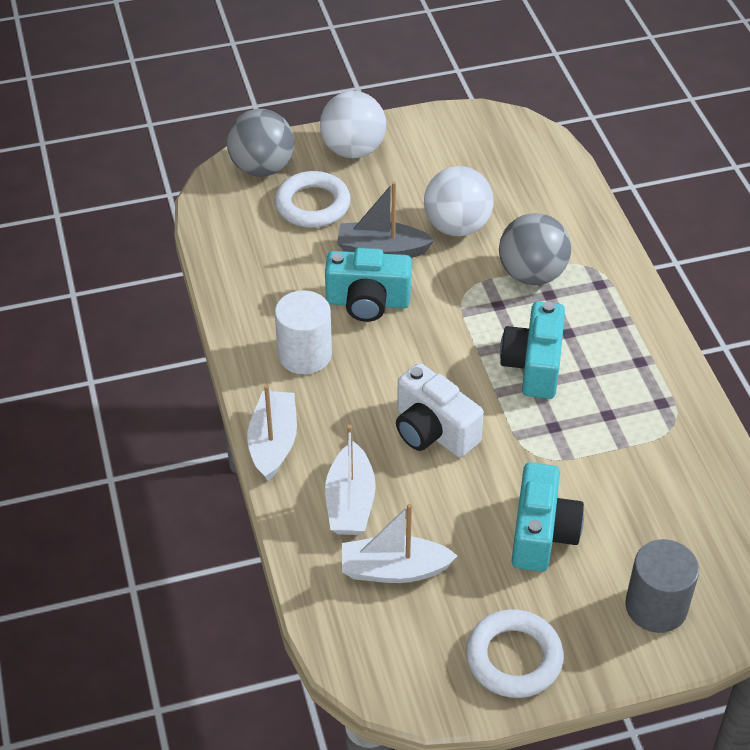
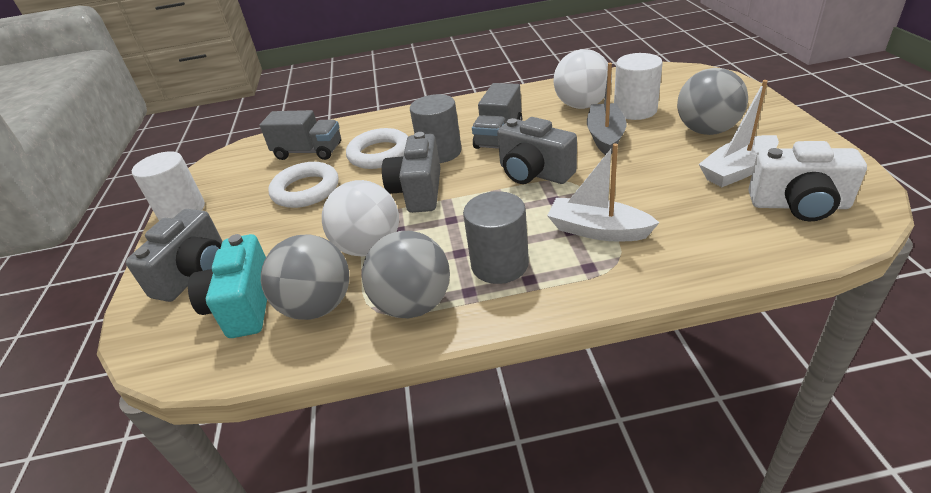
grey ball: [227,109,294,177] [499,213,571,285] = 2 -> [261,235,349,320] [362,231,450,318] [677,68,748,135] = 3
grey camera: none = 0 -> [126,209,223,302] [382,132,441,213] [497,117,577,184] = 3
grey cylinder: [625,539,699,633] = 1 -> [410,94,462,163] [463,191,529,284] = 2
grey truck: none = 0 -> [260,110,341,160] [472,83,522,149] = 2
turquoise camera: [325,248,412,322] [500,301,565,399] [512,462,584,572] = 3 -> [188,234,267,338] = 1
white boat: [247,385,297,481] [325,425,376,535] [342,504,457,583] = 3 -> [547,143,660,241] [699,80,779,187] = 2
white cylinder: [275,290,332,374] = 1 -> [132,151,205,221] [614,53,663,120] = 2

